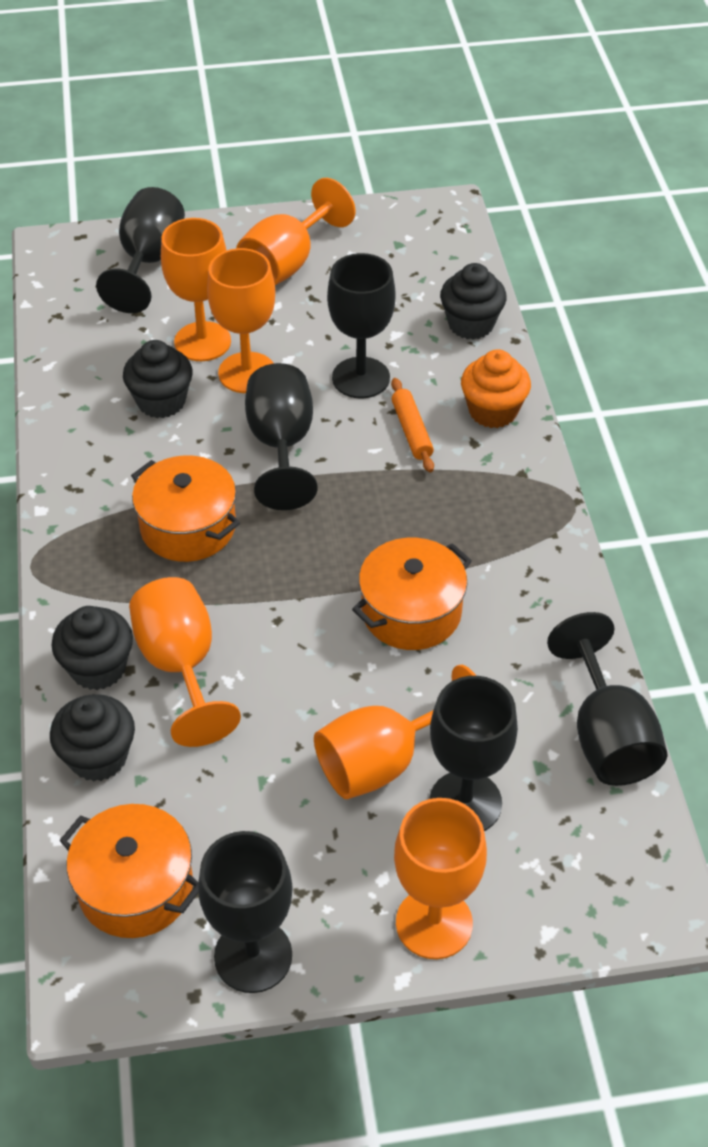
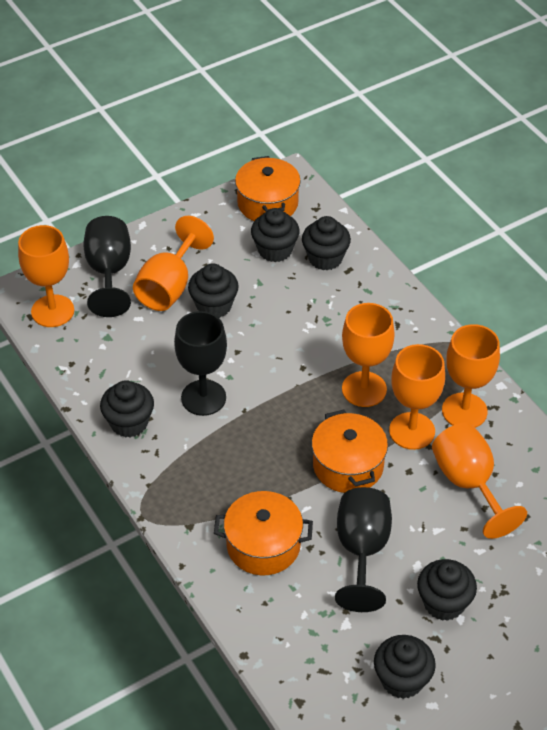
black cupcake: [50,694,135,782] [51,606,133,690] [123,340,193,418] [440,263,507,340] = 4 -> [100,380,154,438] [188,263,239,318] [251,208,300,262] [302,216,351,271] [374,635,436,699] [417,559,477,621] = 6
black goblet: [96,187,185,313] [198,831,293,993] [245,363,318,510] [327,253,395,398] [429,676,518,831] [547,612,668,786] = 6 -> [83,216,131,317] [174,311,227,416] [335,487,392,612] = 3
orange cupcake: [461,349,531,428] = 1 -> none = 0
orange rolling pin: [391,378,434,472] = 1 -> none = 0

